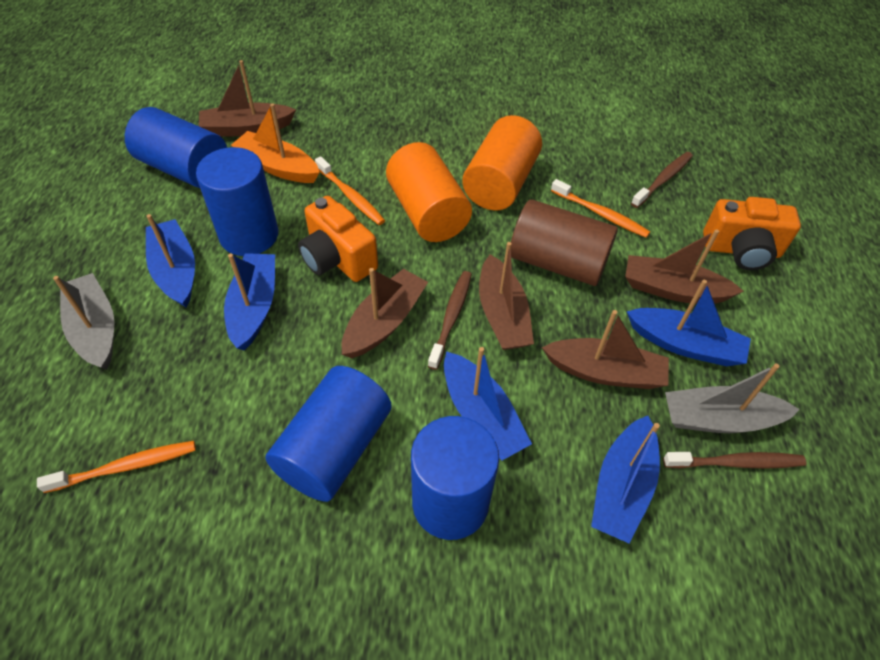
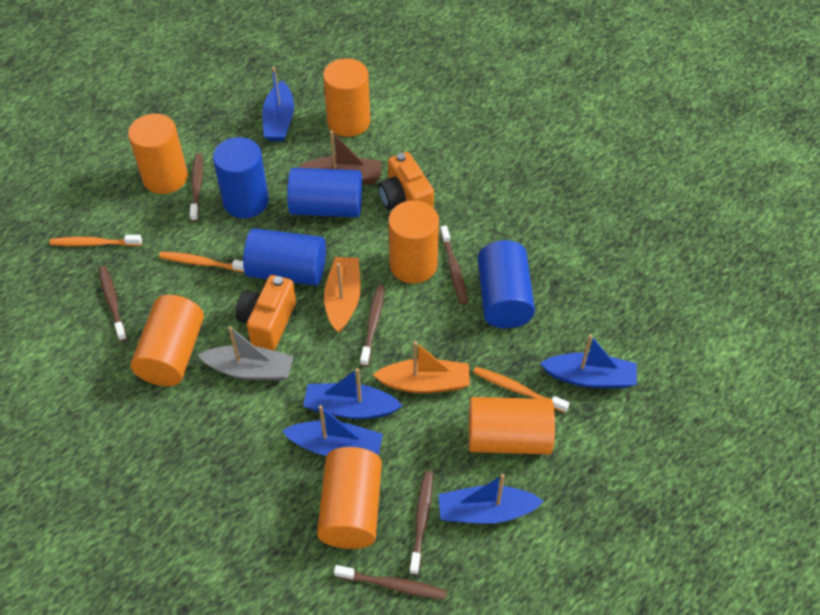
brown boat: [199,60,296,137] [341,268,428,358] [479,242,534,350] [542,310,669,389] [625,229,743,304] = 5 -> [298,130,382,185] = 1
brown cylinder: [511,199,618,286] = 1 -> none = 0
brown toothbrush: [428,271,472,370] [631,152,693,208] [663,452,806,469] = 3 -> [99,266,127,341] [190,153,203,222] [334,565,447,599] [360,285,385,366] [409,471,433,575] [440,226,468,305] = 6
grey boat: [53,273,114,370] [665,364,800,433] = 2 -> [198,326,294,381] = 1
orange boat: [231,103,320,183] = 1 -> [324,257,361,333] [373,341,470,393] = 2
orange cylinder: [386,142,472,242] [462,115,542,211] = 2 -> [128,114,188,194] [131,295,204,386] [317,447,382,549] [323,58,370,137] [388,200,439,283] [468,397,555,454] = 6

